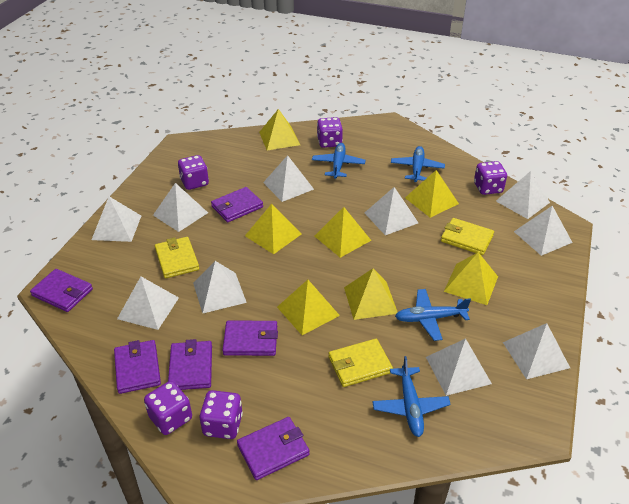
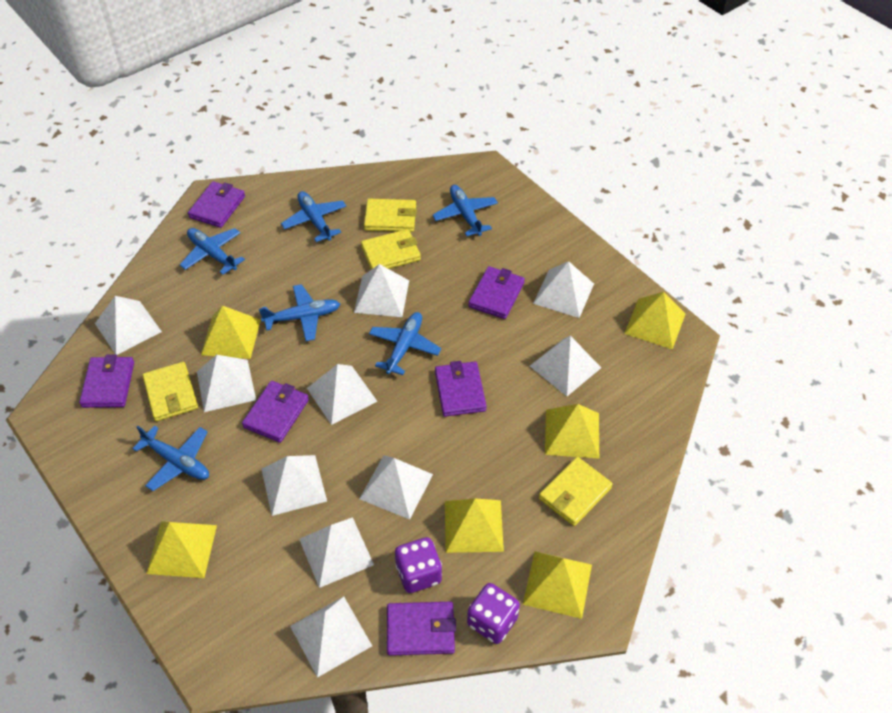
blue plane: [312,143,365,179] [372,356,451,437] [391,146,445,182] [395,289,471,341] = 4 -> [132,425,209,491] [180,228,245,275] [259,284,340,341] [281,191,346,242] [369,312,441,375] [432,185,498,236] = 6
purple dice: [144,381,192,435] [178,155,209,190] [200,390,243,439] [317,117,343,148] [474,161,507,195] = 5 -> [395,537,442,593] [467,583,520,644] = 2
yellow pyramid: [245,204,301,254] [259,109,300,150] [277,280,340,335] [315,207,371,258] [344,269,397,320] [405,170,459,218] [444,252,498,305] = 7 -> [146,521,217,578] [201,305,261,359] [445,498,504,553] [523,551,592,619] [545,404,599,459] [624,292,686,349] = 6
yellow wallet: [155,237,199,278] [328,339,393,387] [441,218,494,255] = 3 -> [143,362,198,421] [361,229,421,270] [364,199,417,232] [539,457,613,526] = 4

